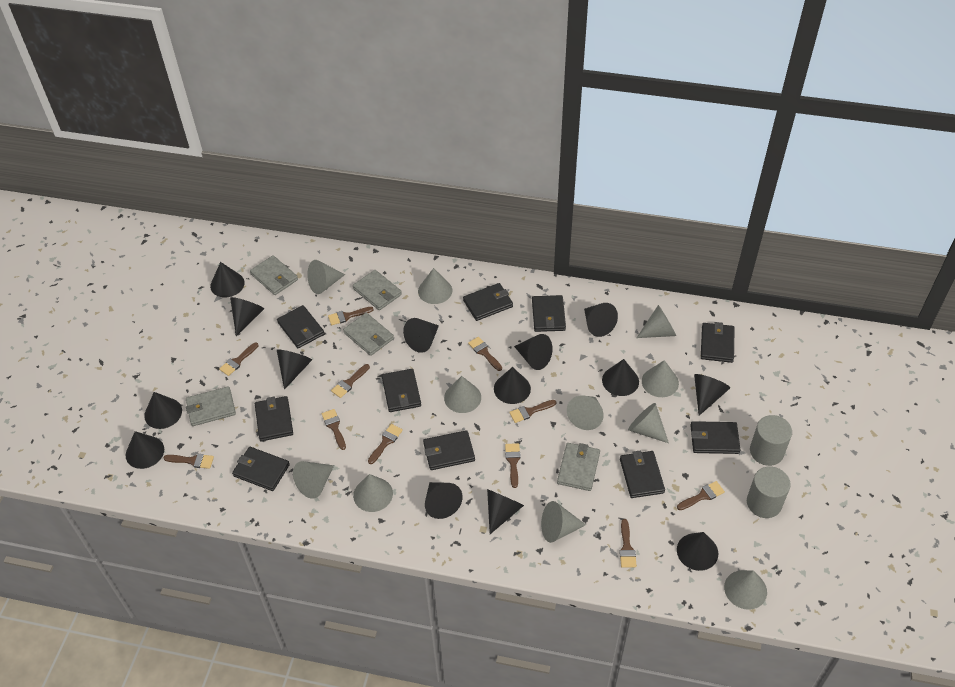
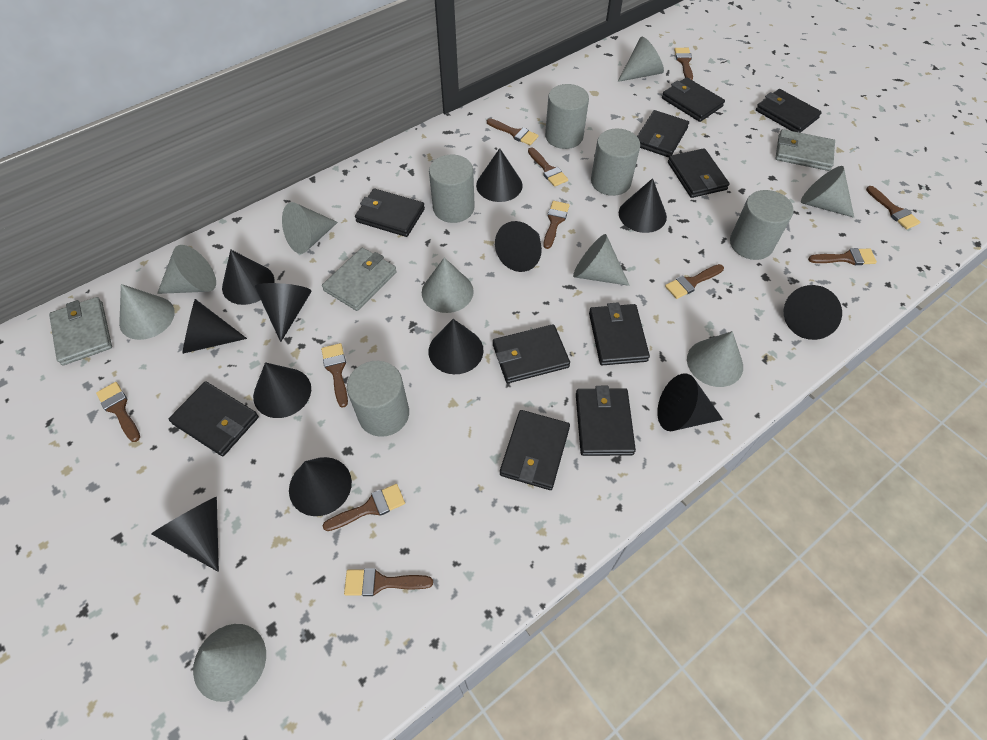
black cone: [125,431,164,469] [144,392,182,429] [210,262,245,298] [230,297,264,336] [277,349,312,390] [403,318,439,353] [425,482,463,519] [487,489,524,534] [494,367,531,404] [514,334,553,370] [584,303,618,337] [602,359,639,396] [677,532,719,571] [694,374,730,416] = 14 -> [151,497,219,572] [183,299,247,354] [222,249,275,305] [253,362,311,418] [255,283,312,342] [289,457,352,516] [428,319,484,374] [476,148,523,202] [495,221,542,272] [619,178,667,233] [657,374,723,431] [784,285,842,340] = 12
grey cone: [293,461,334,499] [307,260,345,294] [353,474,393,512] [418,268,452,304] [444,376,481,413] [541,501,586,543] [567,395,604,430] [628,403,669,443] [637,305,676,338] [642,360,679,397] [724,570,767,610] = 11 -> [119,284,175,340] [157,245,216,294] [193,624,266,702] [282,202,338,254] [422,258,474,313] [573,234,630,286] [618,37,664,82] [687,331,743,387] [801,166,854,218] = 9
grey cylinder: [747,466,791,518] [750,415,792,466] = 2 -> [347,361,409,437] [429,154,475,223] [545,84,589,149] [591,128,640,196] [730,190,794,260] = 5
grey wallet: [186,386,236,426] [250,255,298,295] [343,313,394,356] [353,270,402,310] [557,443,600,491] = 5 -> [49,297,112,365] [322,248,397,311] [775,129,835,171] = 3

